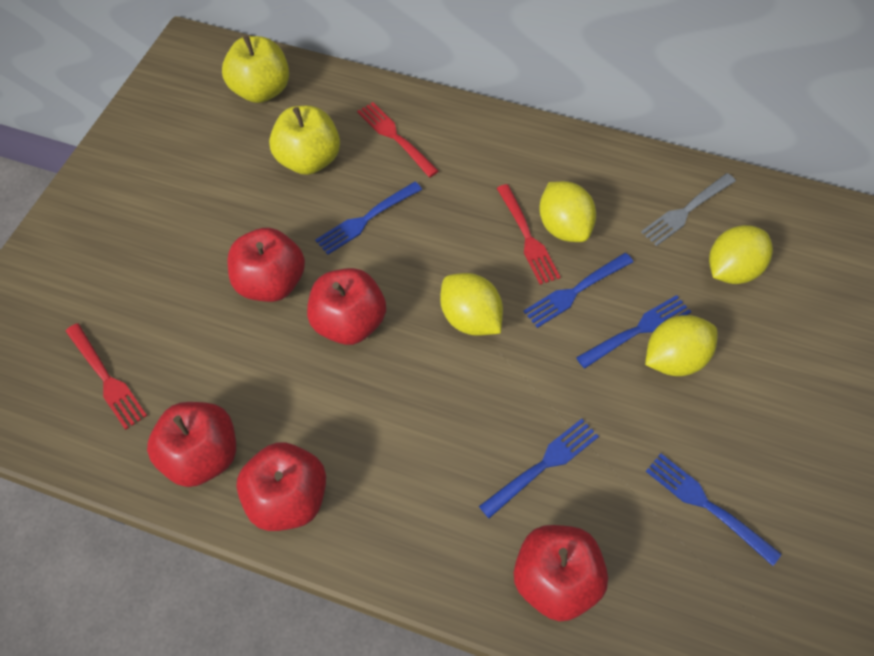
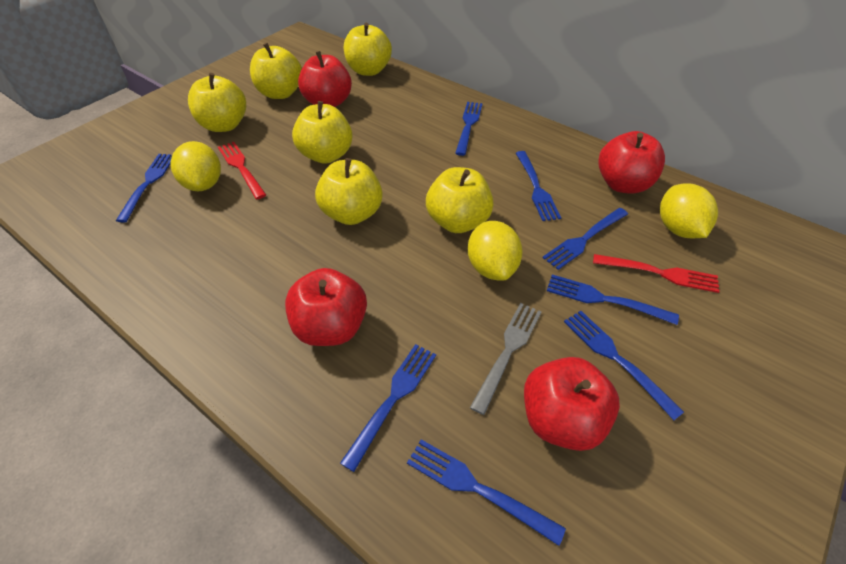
blue fork: [315,182,422,255] [479,419,599,518] [523,253,633,328] [576,295,691,368] [646,453,782,566] = 5 -> [116,154,172,223] [340,344,436,472] [407,439,566,546] [455,102,483,156] [516,151,561,221] [542,208,628,270] [547,274,679,325] [564,311,684,420] = 8
red apple: [147,402,236,487] [227,228,305,302] [236,442,326,531] [307,268,386,345] [514,525,608,621] = 5 -> [285,268,367,346] [298,51,352,107] [524,357,620,451] [598,131,665,194] = 4
red fork: [66,323,147,430] [357,102,439,177] [497,184,560,285] = 3 -> [218,142,266,199] [593,254,720,293] = 2
yellow apple: [222,36,289,103] [269,106,340,175] = 2 -> [188,73,246,132] [250,43,302,99] [292,101,353,164] [315,158,383,225] [344,23,392,76] [426,167,493,233] = 6
yellow lemon: [440,273,503,336] [539,181,596,242] [645,315,718,376] [709,225,773,284] = 4 -> [170,141,221,191] [468,221,522,281] [660,183,718,238] = 3

